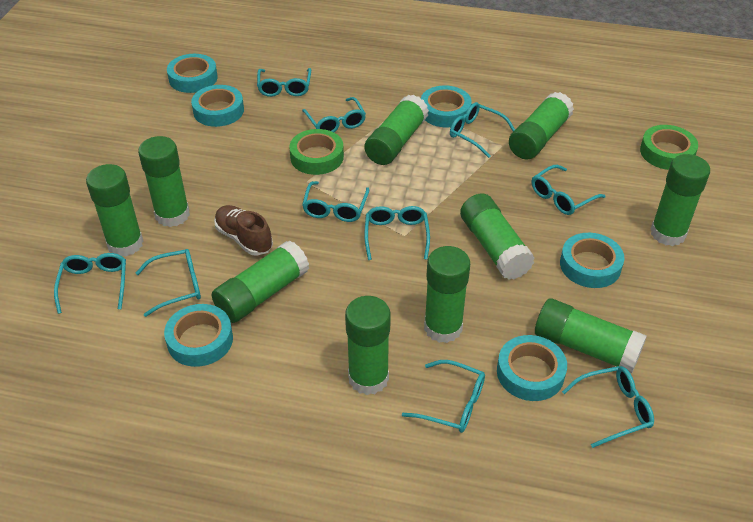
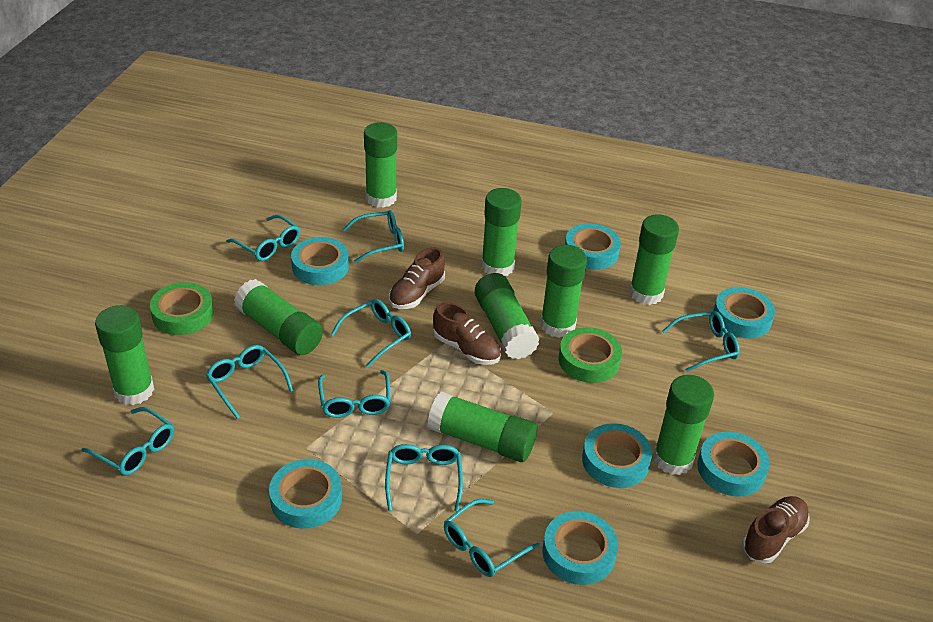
brown shoe: [214,205,273,256] = 1 -> [389,247,445,309] [433,302,501,365] [742,496,810,563] = 3
green glue stick: [86,164,143,257] [138,136,190,227] [212,241,309,323] [345,296,391,395] [364,95,429,165] [424,246,470,343] [460,193,535,280] [509,92,574,160] [535,299,647,374] [650,154,710,246] = 10 -> [95,305,154,405] [234,279,323,355] [364,122,397,208] [427,391,537,462] [475,273,539,359] [481,188,522,276] [540,245,587,338] [629,214,679,305] [653,375,714,475] = 9
turquoise glasses: [54,253,126,314] [136,249,201,317] [257,68,311,97] [302,97,366,132] [302,181,369,222] [364,206,430,260] [402,360,485,433] [450,102,515,158] [532,165,606,215] [562,366,654,448] = 10 -> [81,407,174,475] [206,345,293,419] [226,215,300,261] [318,370,391,418] [331,299,411,367] [343,210,404,263] [385,444,463,511] [444,499,540,577] [662,311,740,372] = 9
turquoise tape: [164,304,233,367] [167,54,218,93] [191,85,244,127] [421,86,472,127] [497,335,567,401] [560,233,624,288] = 6 -> [269,459,342,528] [291,237,349,285] [542,511,618,585] [565,224,621,270] [582,423,652,488] [697,432,770,497] [713,287,775,338] = 7

